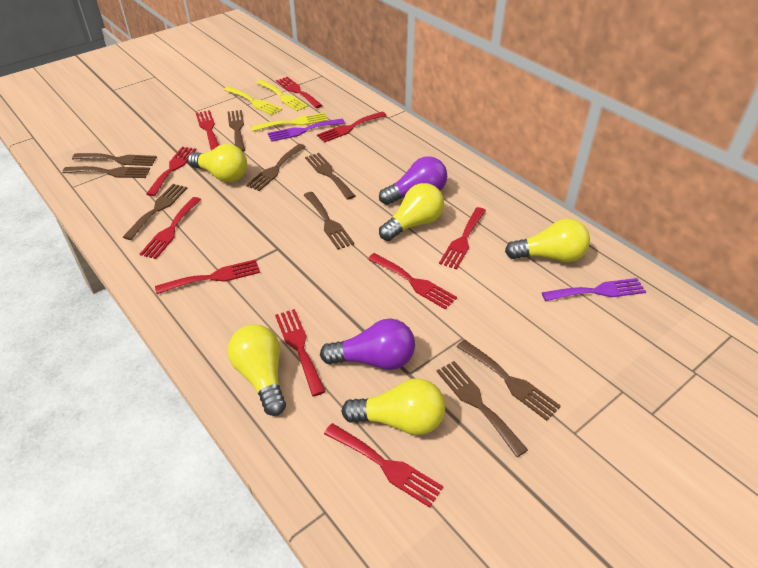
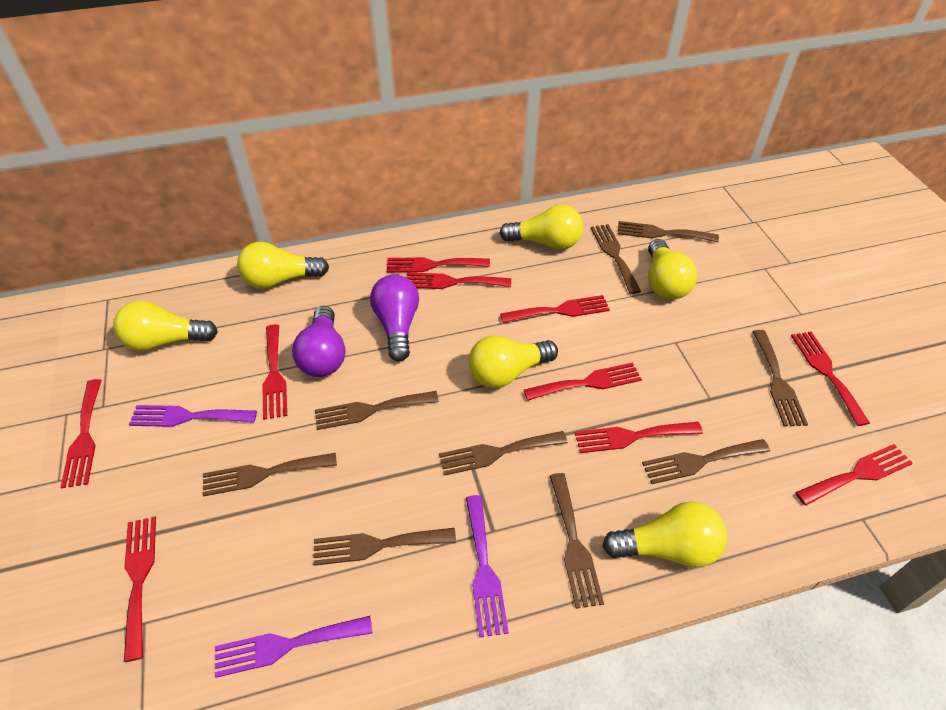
purple fork: [268,119,345,142] [542,278,646,301] = 2 -> [129,405,257,427] [215,616,373,678] [466,495,509,637] = 3
yellow fork: [224,86,282,115] [251,113,328,132] [256,80,308,111] = 3 -> none = 0
yellow light bulb: [188,144,247,182] [228,324,286,416] [341,378,445,435] [379,183,444,241] [505,219,590,262] = 5 -> [113,301,218,351] [237,242,329,289] [468,335,558,388] [499,205,583,250] [603,502,727,568] [648,239,697,300] = 6

